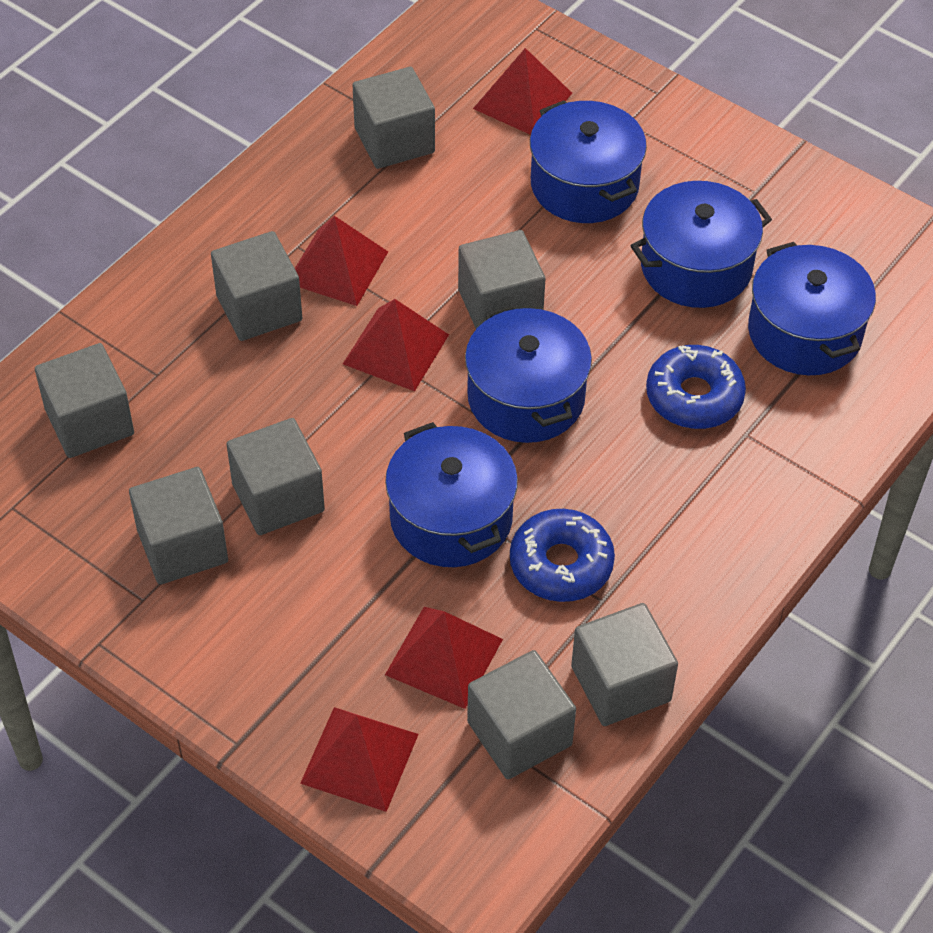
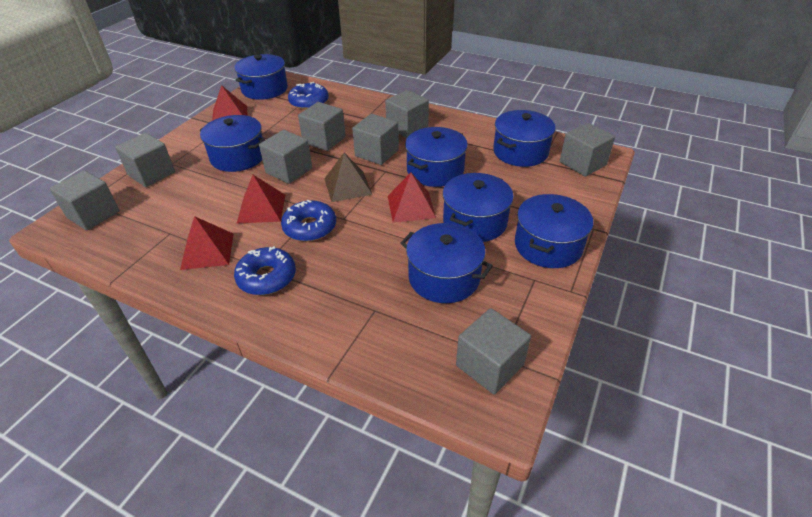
blue donut: [510,509,615,602] [646,345,746,429] = 2 -> [234,246,296,295] [281,200,336,242] [288,82,329,110] = 3
blue pot: [385,422,518,567] [465,305,592,443] [530,100,647,223] [630,181,772,308] [748,242,876,375] = 5 -> [200,115,265,172] [234,54,288,100] [401,223,493,303] [405,127,468,187] [443,173,514,242] [493,110,556,167] [515,194,593,268] = 7
brown pyramid: none = 0 -> [324,153,372,202] = 1
red pyramid: [295,216,388,306] [300,707,419,812] [343,299,449,391] [385,607,503,709] [473,48,572,135] = 5 -> [180,216,233,270] [212,85,247,121] [236,175,285,224] [388,173,436,223] = 4

